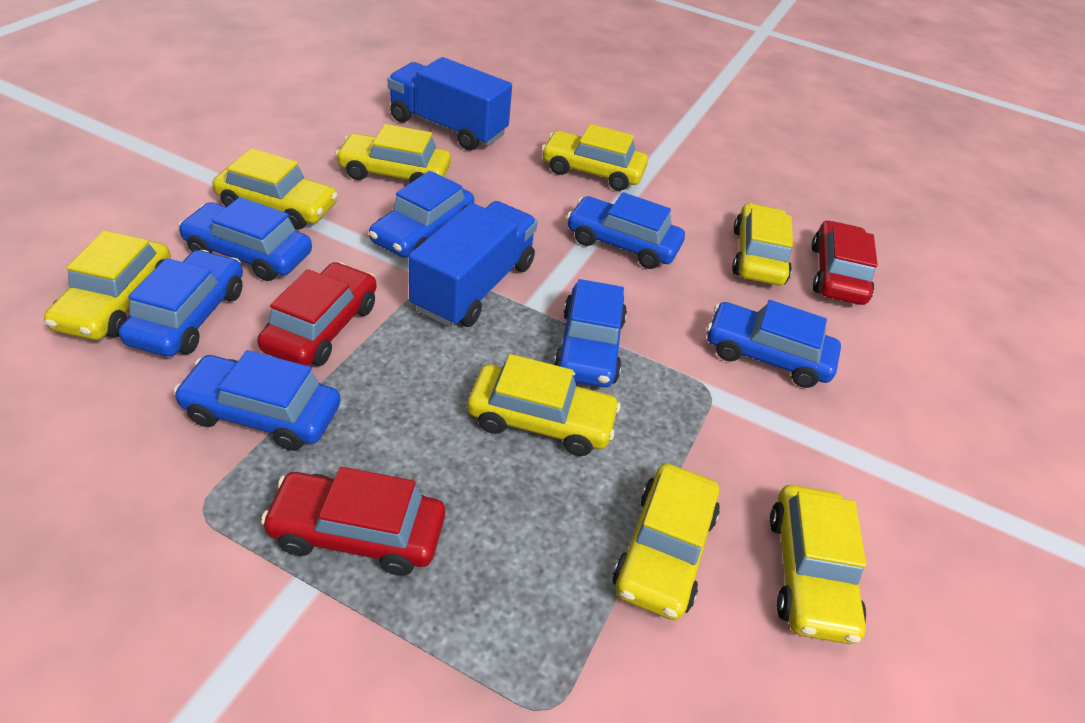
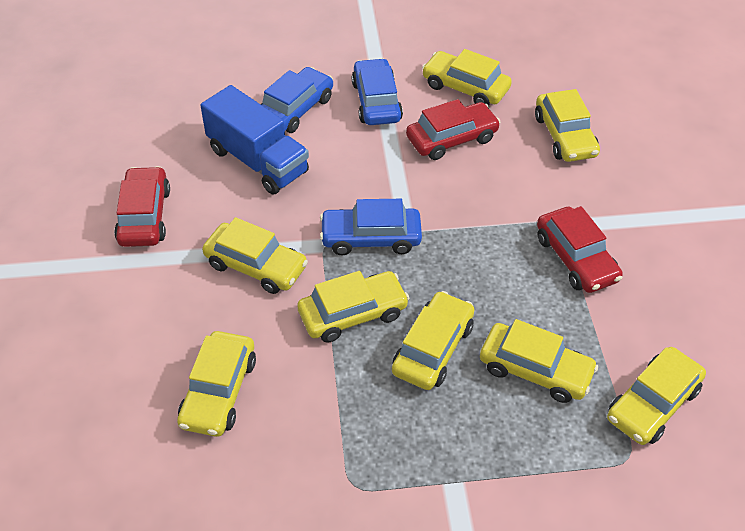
blue car: [119,250,243,357] [173,350,340,451] [178,197,312,281] [369,171,474,258] [553,279,627,387] [567,192,685,269] [707,300,841,388] = 7 -> [261,67,333,133] [320,199,422,255] [352,58,403,125] = 3
blue truck: [388,57,512,150] [408,201,537,327] = 2 -> [200,85,309,195] = 1

